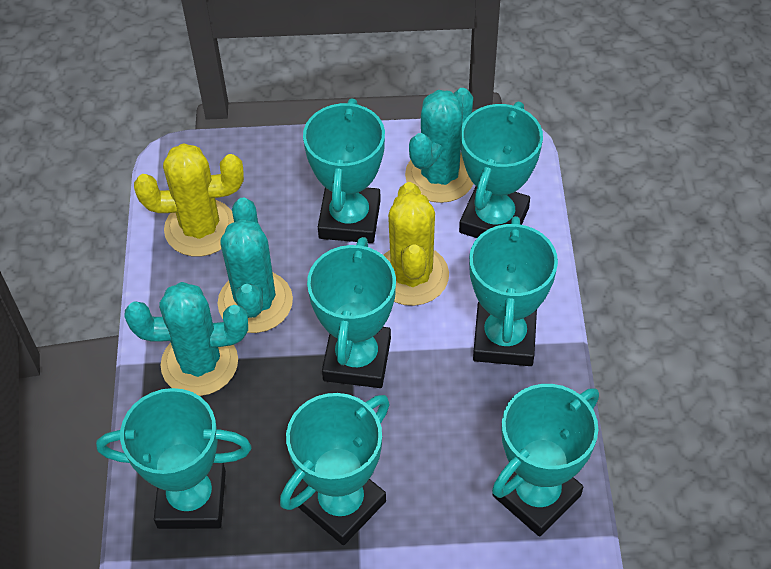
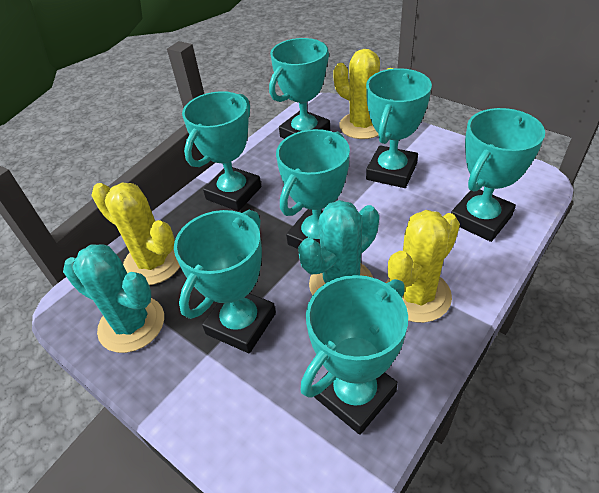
turquoise cactus: [124,282,248,396] [217,198,293,333] [405,88,474,203] = 3 -> [63,244,164,353] [298,200,379,295] = 2
yellow cactus: [134,143,244,257] [384,182,449,306] = 2 -> [91,183,180,285] [333,49,393,139] [386,210,460,323] = 3

